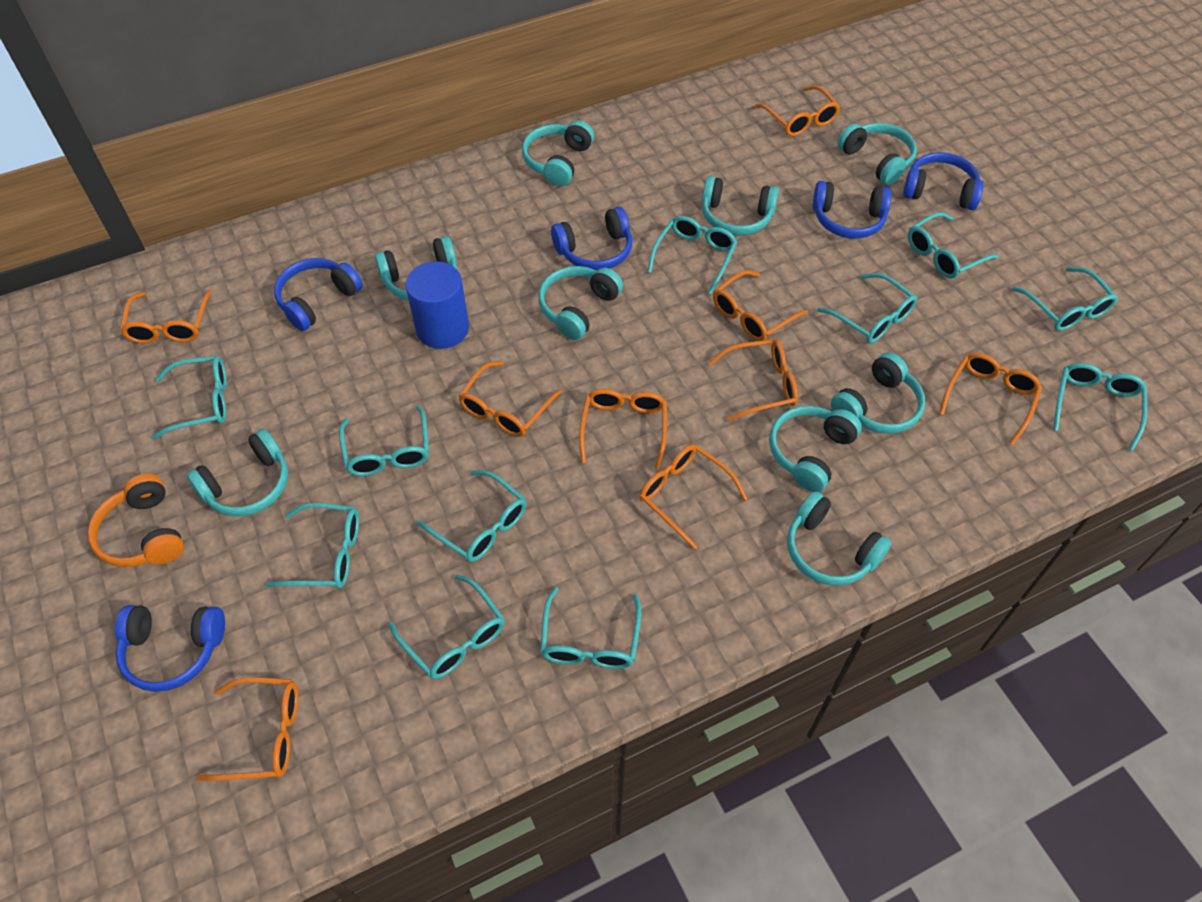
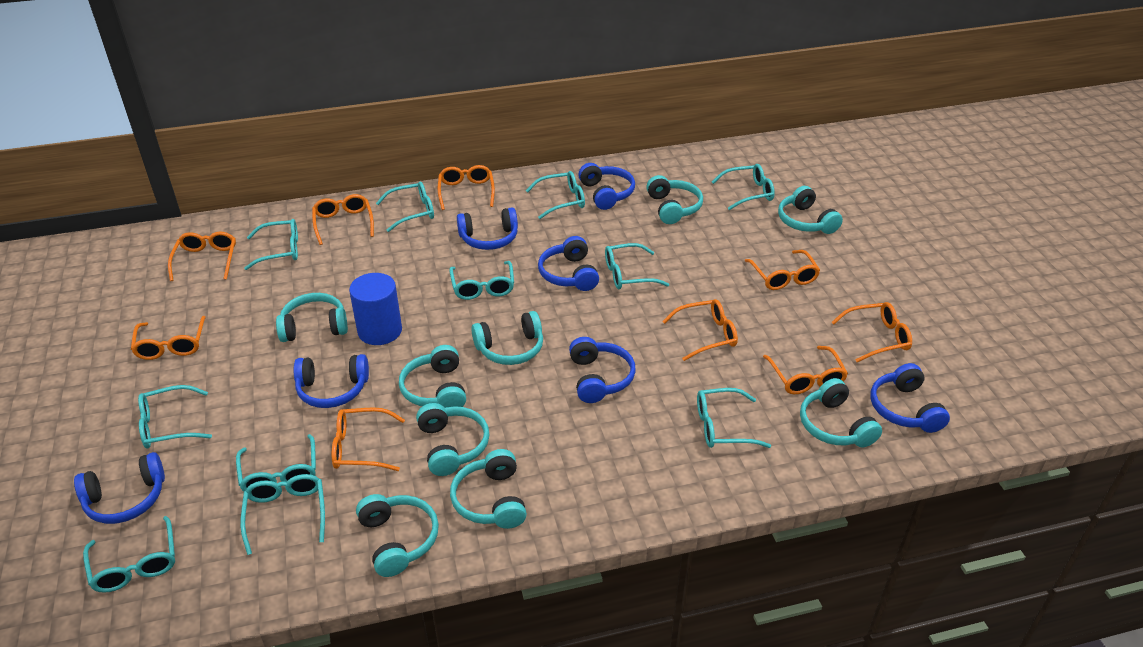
blue headphones: [115,605,225,692] [274,258,363,331] [551,207,632,271] [813,181,892,238] [903,152,984,210] = 5 -> [74,452,165,524] [294,354,369,408] [457,207,518,250] [538,236,599,291] [569,337,636,403] [578,163,635,210] [870,363,950,433] = 7
orange headphones: [87,474,184,567] = 1 -> none = 0

